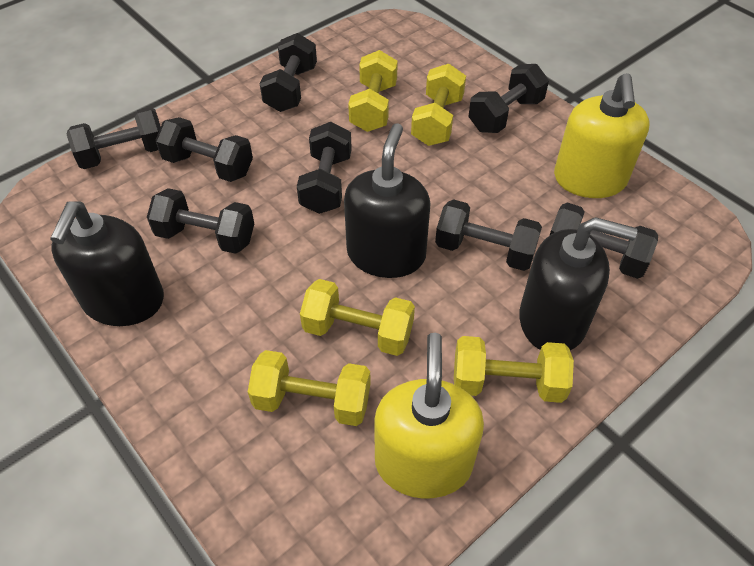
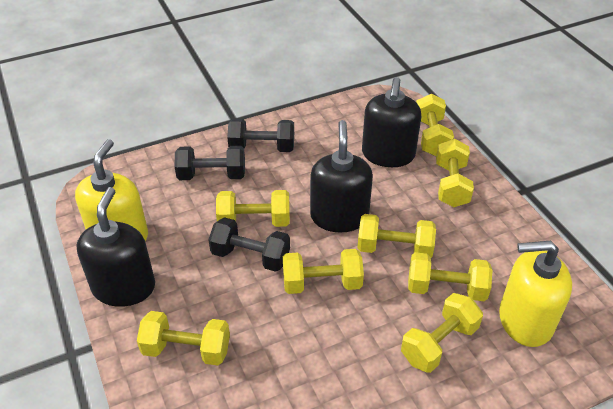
black dumbbell: [66,107,161,169] [147,188,254,254] [156,117,253,182] [260,33,317,112] [297,122,352,214] [435,199,542,271] [468,64,549,133] [549,203,658,279] = 8 -> [174,146,245,180] [208,217,290,272] [227,119,294,152] = 3
yellow dumbbell: [248,350,371,426] [300,279,415,356] [348,50,398,132] [411,64,466,146] [454,336,574,403] = 5 -> [137,311,230,366] [216,190,290,227] [283,249,364,294] [357,214,436,258] [401,293,483,373] [408,252,493,301] [416,94,454,156] [436,139,474,207] = 8

